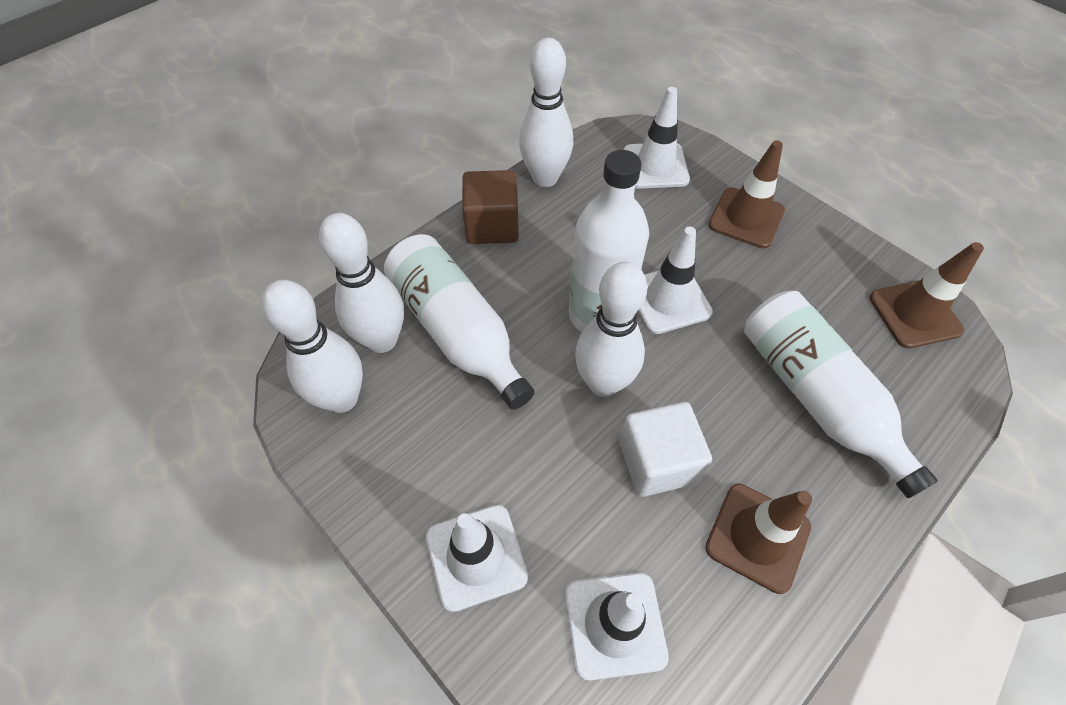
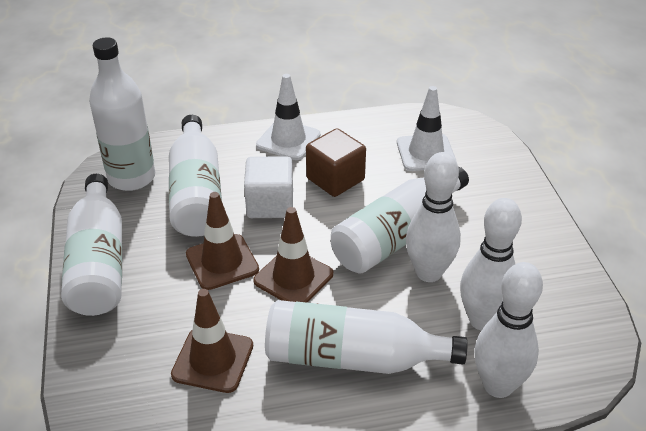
white bottle: [384,234,535,410] [569,150,649,332] [744,291,938,498] = 3 -> [61,174,122,316] [89,37,155,191] [169,115,222,237] [265,300,468,374] [331,167,469,273] = 5
white bowling pin: [262,280,363,413] [319,213,404,353] [519,38,574,187] [575,262,647,397] = 4 -> [406,152,461,282] [460,198,522,331] [474,262,543,398] = 3
white traffic cone: [426,505,528,612] [565,573,669,681] [624,87,690,189] [638,227,713,334] = 4 -> [256,74,321,160] [397,86,457,171] = 2

